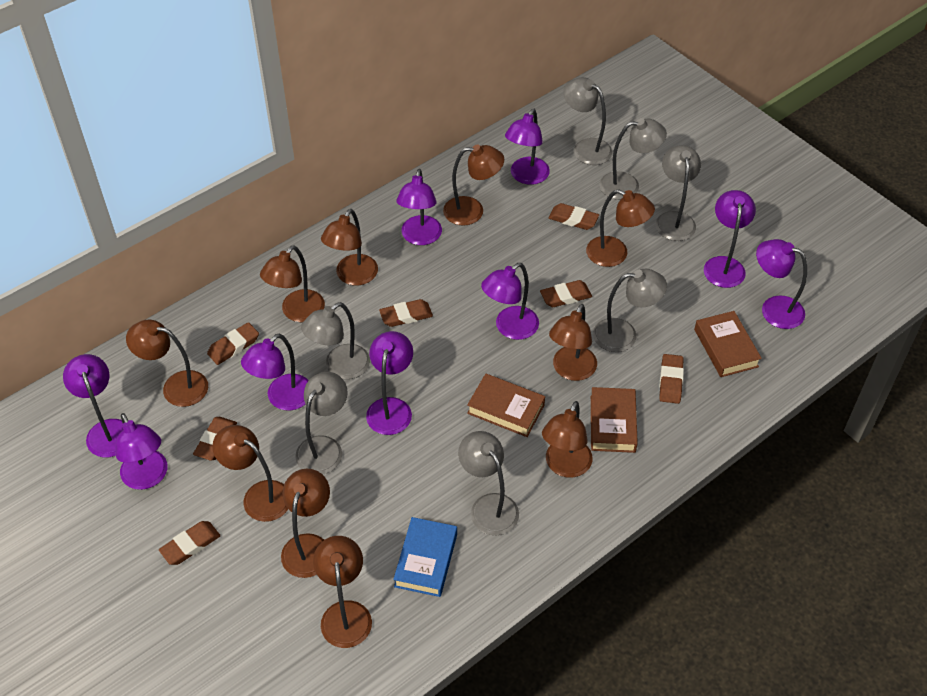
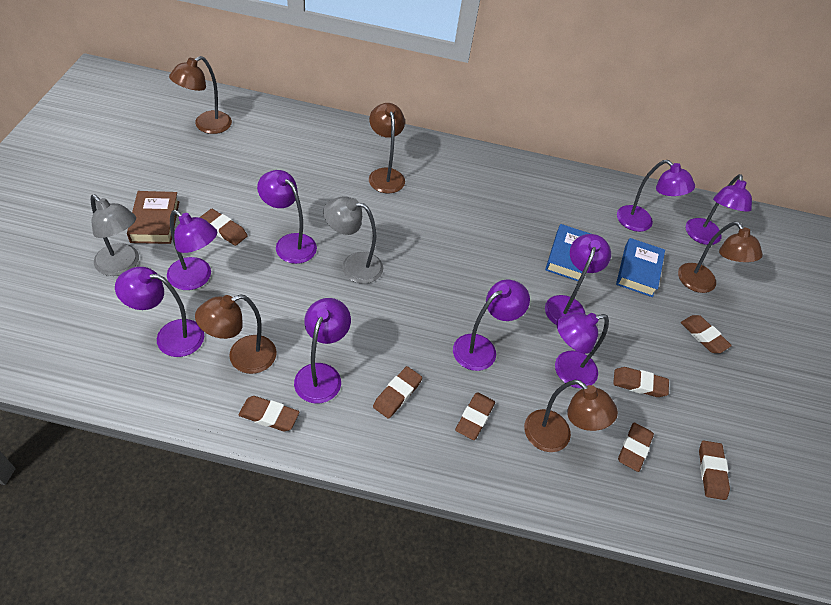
blue book: [393,517,457,597] = 1 -> [545,224,591,281] [616,238,665,297] = 2
brown book: [467,374,545,437] [591,387,638,453] [694,311,762,377] = 3 -> [127,191,179,244] = 1
brown eraser: [159,521,220,565] [193,417,237,461] [207,322,259,365] [379,299,433,327] [540,280,592,307] [549,203,599,230] [659,354,684,404] = 7 -> [200,209,248,246] [239,396,299,431] [373,366,422,419] [455,392,495,440] [613,367,669,397] [618,422,654,472] [681,315,732,353] [699,441,730,500] = 8
brown lamp: [126,320,208,407] [213,425,288,522] [260,246,325,322] [281,468,330,578] [313,536,372,648] [321,209,378,286] [443,144,504,226] [542,401,593,478] [549,304,597,381] [586,189,655,267] = 10 -> [169,56,232,134] [195,294,277,374] [369,103,405,193] [524,380,618,452] [678,221,763,293] = 5
grey lamp: [295,372,348,475] [301,302,370,379] [458,431,519,535] [563,77,612,165] [593,269,667,352] [600,118,667,200] [656,145,701,241] = 7 -> [91,195,139,276] [323,196,383,284] = 2

